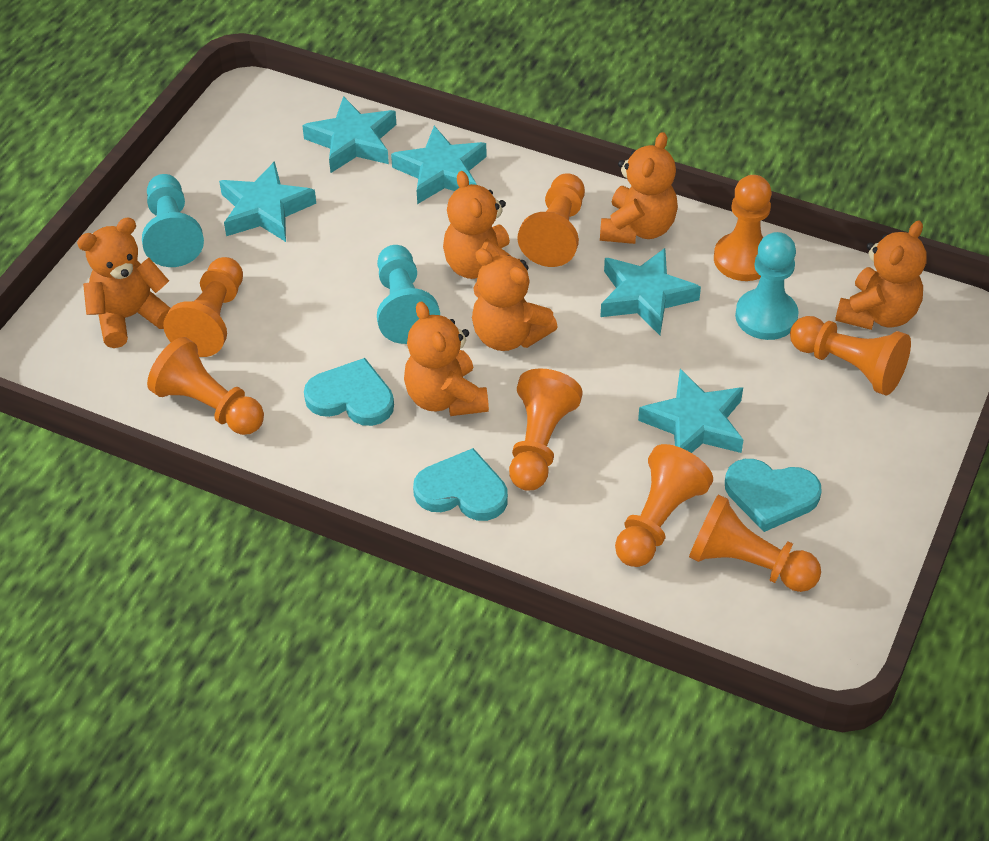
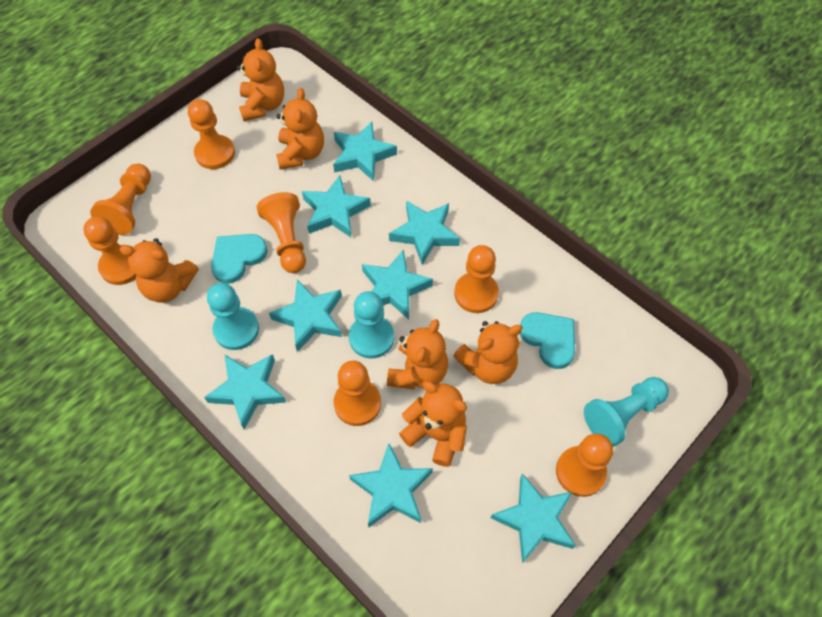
orange pawn: [147,337,264,435] [163,257,243,357] [509,368,582,491] [517,173,585,267] [615,444,713,567] [689,494,821,592] [714,175,772,281] [790,316,911,395] = 8 -> [83,217,136,285] [90,164,151,235] [188,99,235,169] [257,192,306,273] [334,361,381,426] [454,245,499,313] [556,434,613,497] = 7
turquoise heart: [304,358,394,426] [413,448,508,521] [725,459,822,532] = 3 -> [211,234,268,284] [520,312,575,369] = 2
turquoise star: [219,161,316,242] [302,96,396,173] [391,126,487,204] [600,248,701,335] [638,369,743,453] = 5 -> [204,354,286,430] [269,279,342,352] [302,175,371,237] [333,122,397,181] [349,443,433,527] [362,250,433,319] [389,200,460,265] [491,474,576,563] = 8

